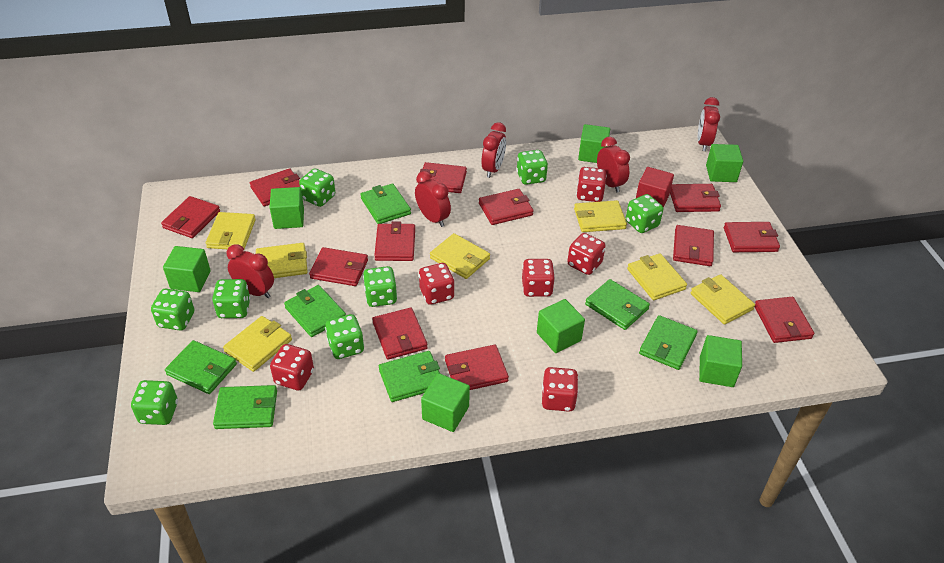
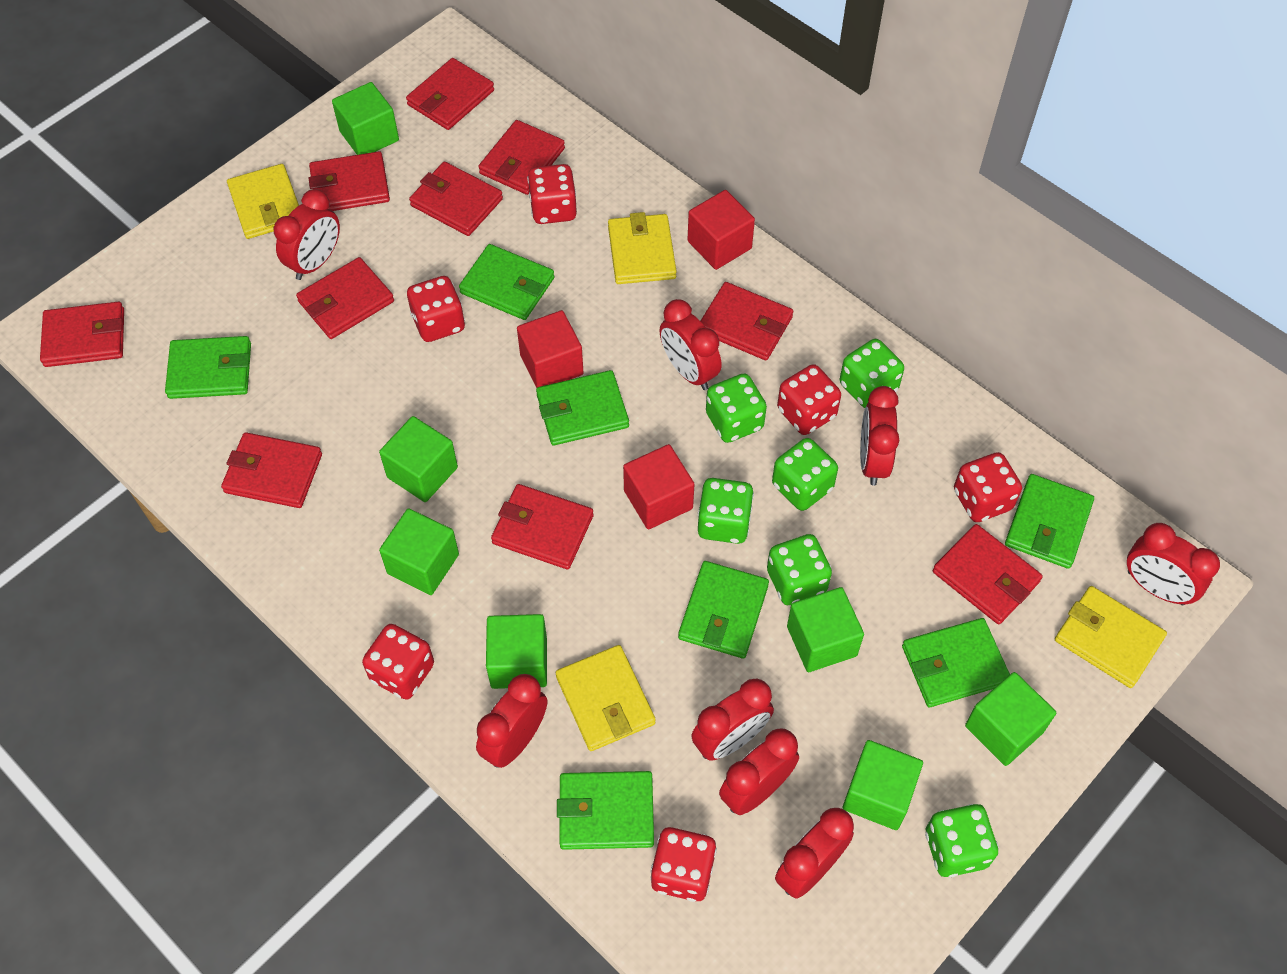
green dice: [131,380,178,425] [151,289,194,331] [212,279,251,318] [299,168,335,207] [325,314,364,359] [363,266,397,307] [517,150,548,185] [626,194,663,233] = 8 -> [698,478,754,544] [706,374,767,443] [767,534,832,605] [772,438,838,511] [840,339,904,408] [925,804,998,878] = 6
red clock: [227,244,274,298] [415,171,451,227] [481,122,506,178] [597,137,630,193] [698,97,720,151] = 5 -> [274,189,340,280] [476,674,547,768] [659,299,722,390] [691,679,774,761] [719,728,799,815] [775,808,854,899] [860,386,899,486] [1127,523,1220,605] = 8
red cube: [636,167,674,208] = 1 -> [517,310,584,388] [623,444,694,529] [687,190,755,270] = 3
red wallet: [161,196,220,238] [250,168,300,206] [309,247,368,286] [372,308,428,359] [374,221,415,261] [418,162,467,193] [445,345,509,390] [479,189,533,225] [670,184,721,212] [673,225,714,266] [724,222,780,252] [754,297,814,343] = 12 -> [40,302,124,367] [221,432,322,508] [296,257,394,339] [309,151,390,211] [406,58,494,130] [409,162,503,236] [478,120,565,195] [491,484,594,569] [701,282,793,360] [933,524,1043,624] = 10
yellow wallet: [206,212,256,249] [223,316,292,372] [256,243,308,278] [430,233,490,279] [574,200,627,232] [627,253,687,300] [690,274,755,325] = 7 -> [227,164,299,239] [556,645,656,751] [608,212,677,284] [1055,586,1167,688] = 4

